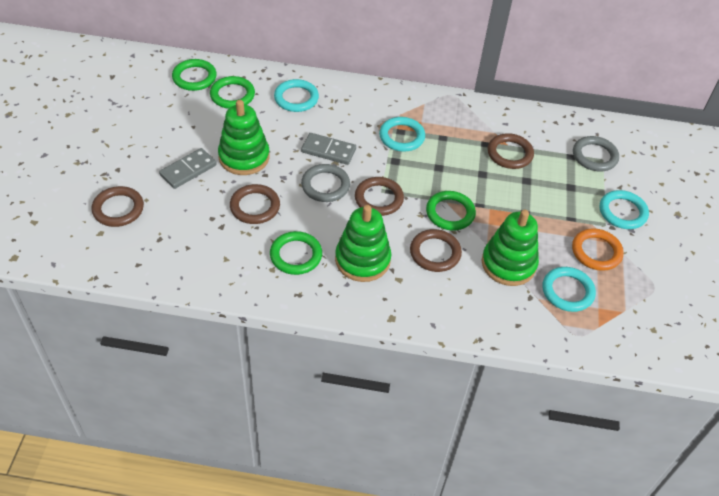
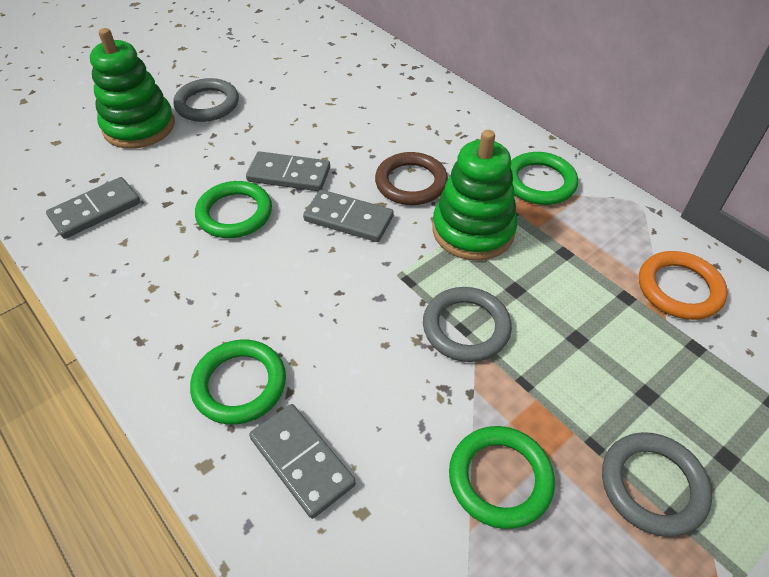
brown ring: [92,186,144,227] [230,184,280,224] [355,177,404,216] [410,229,462,272] [488,133,534,169] = 5 -> [375,152,448,205] = 1
green stacking toy: [218,100,270,175] [335,205,391,282] [482,210,539,286] = 3 -> [90,28,175,149] [432,130,518,261] = 2
grey domino: [159,148,217,189] [301,133,356,165] = 2 -> [46,177,140,239] [246,151,330,191] [249,404,356,519] [303,190,394,242] = 4
grey ring: [301,164,350,202] [573,136,619,171] = 2 -> [173,78,239,122] [423,287,512,362] [602,432,712,537] = 3
turquoise ring: [274,79,319,112] [379,117,425,152] [543,267,596,312] [600,190,649,229] = 4 -> none = 0

